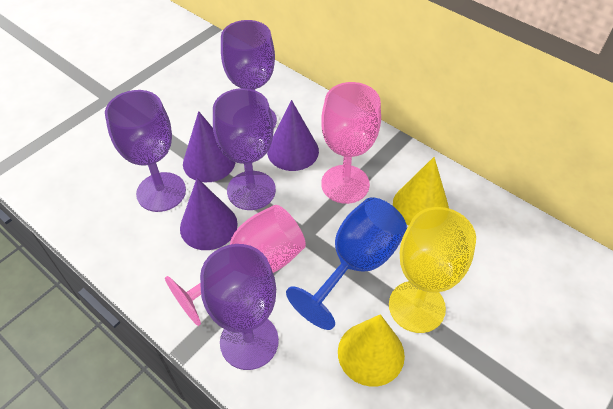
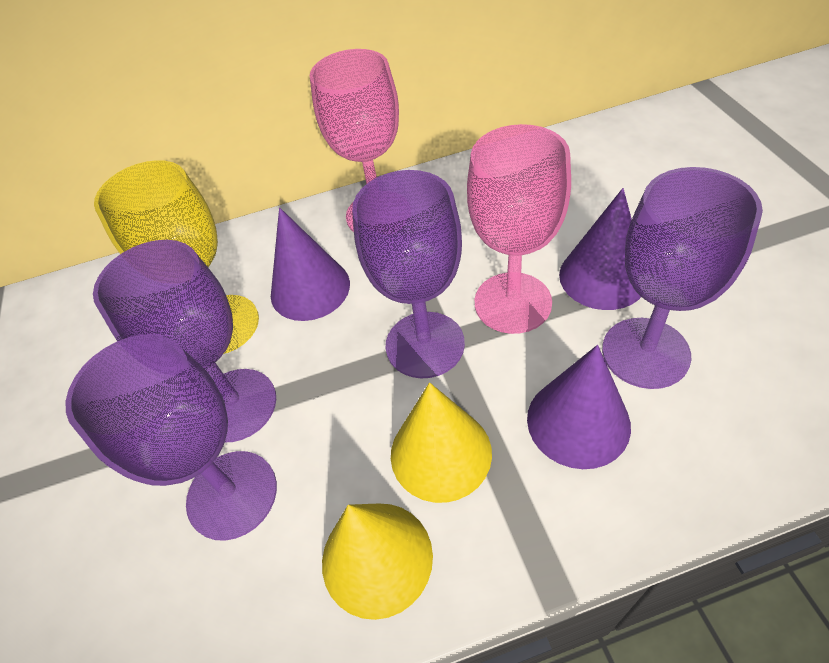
blue goblet: [286,198,407,330] = 1 -> none = 0

